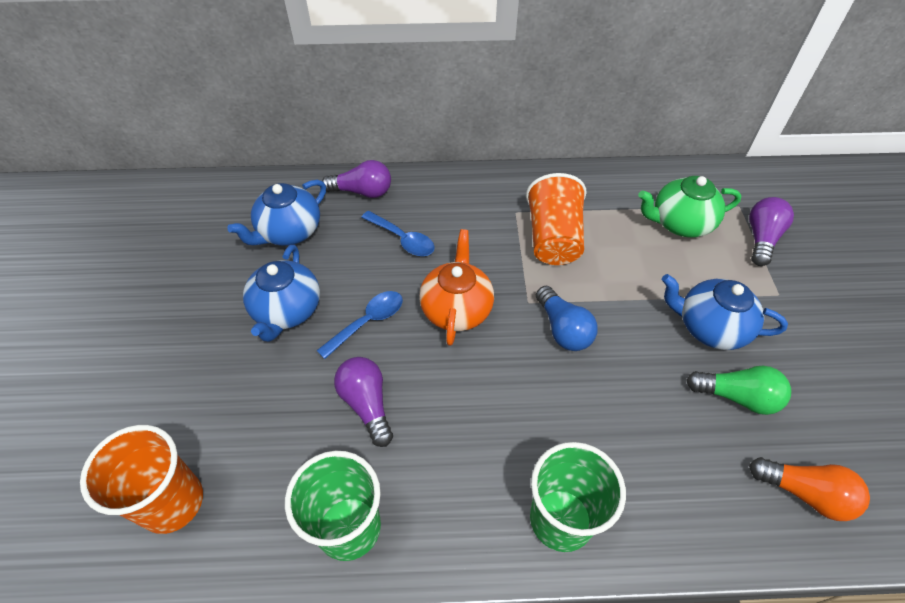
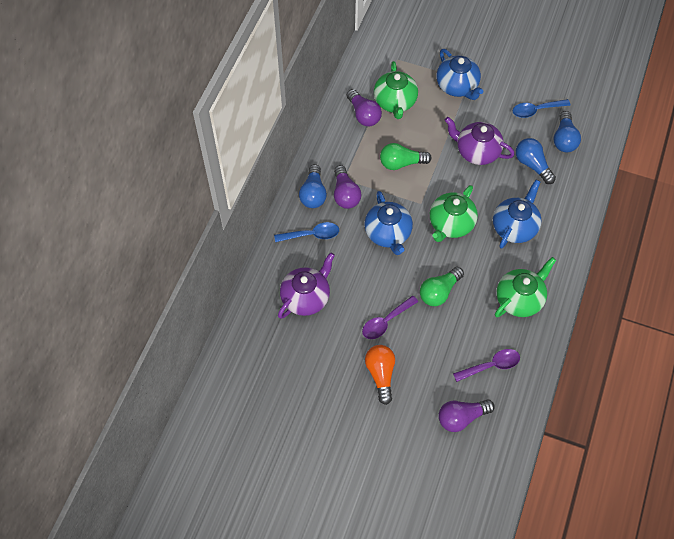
blue light bulb: [536,286,598,351] = 1 -> [299,164,327,208] [516,138,556,184] [553,111,581,152] = 3
green cup: [285,451,381,561] [530,442,626,552] = 2 -> none = 0
green light bulb: [686,366,791,415] = 1 -> [380,143,432,170] [420,267,464,306] = 2
green teapot: [638,176,742,238] = 1 -> [374,61,418,119] [430,185,478,242] [495,257,556,317] = 3
orange cup: [80,425,203,534] [526,173,586,265] = 2 -> none = 0
orange teapot: [419,229,494,346] = 1 -> none = 0
purple spoon: none = 0 -> [362,296,418,339] [453,349,520,382] = 2
purple teapot: none = 0 -> [278,252,335,319] [445,117,515,165] = 2

